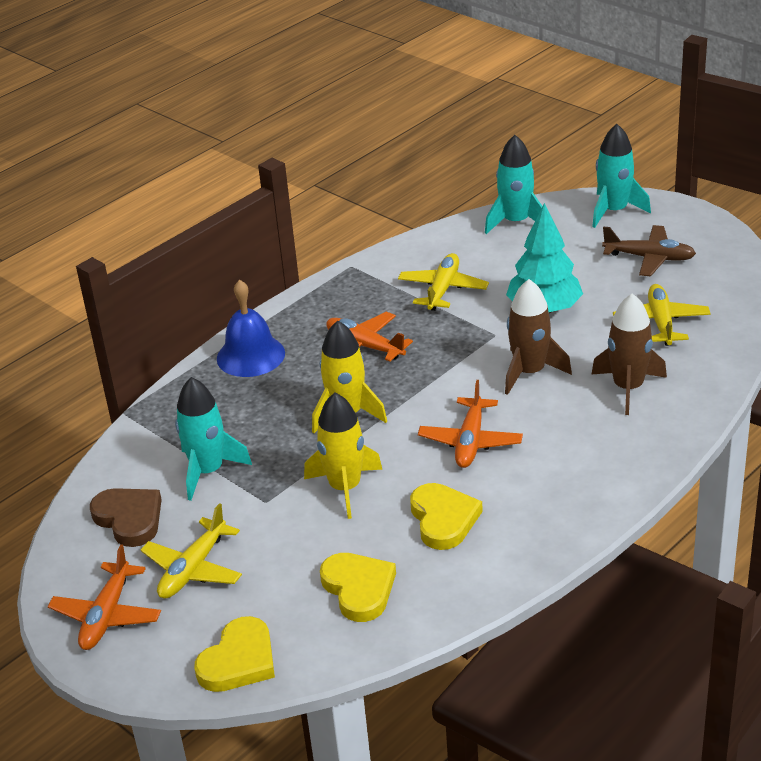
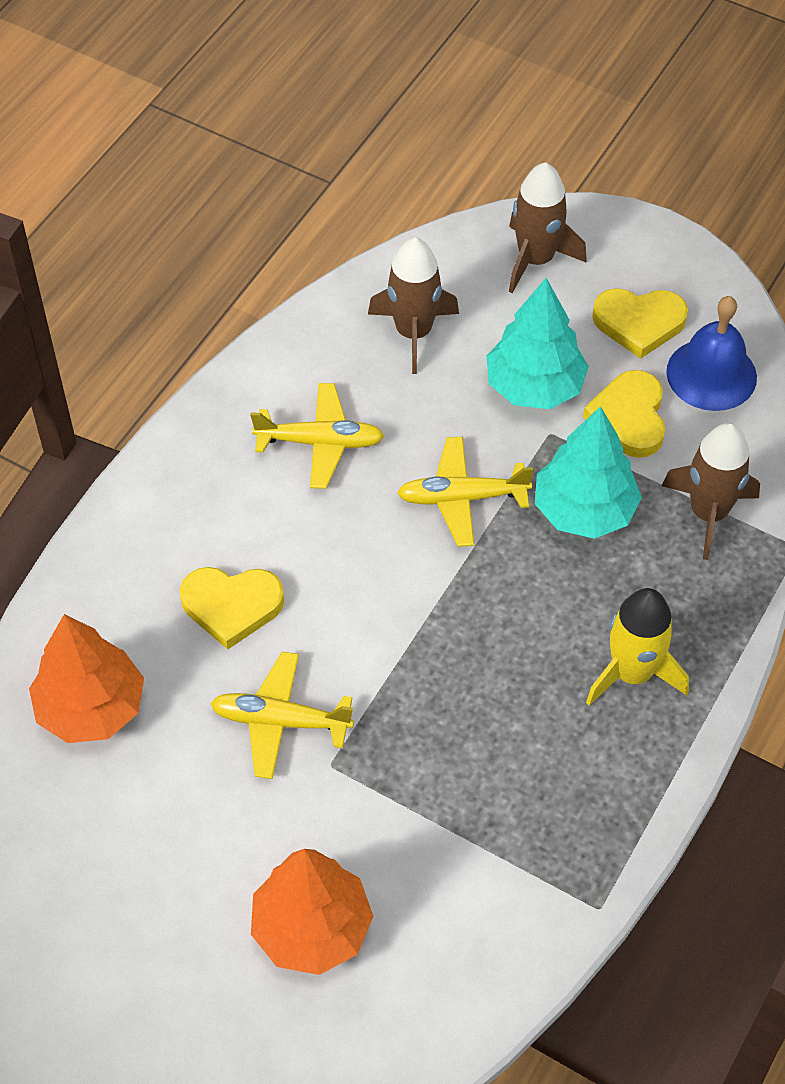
brown heart: [90,488,162,547] = 1 -> none = 0
brown plane: [602,225,696,277] = 1 -> none = 0
brown rocket: [505,279,572,395] [592,293,667,415] = 2 -> [368,238,459,374] [509,162,587,293] [662,423,760,560] = 3
orange plane: [48,544,161,650] [326,312,413,362] [418,380,523,468] = 3 -> none = 0
orange tree: none = 0 -> [29,614,144,743] [251,849,373,975] = 2
turquoise rocket: [175,377,252,501] [485,135,542,234] [592,124,651,228] = 3 -> none = 0
turquoise tree: [506,203,583,313] = 1 -> [486,278,589,409] [535,406,642,539] = 2
yellow rocket: [304,393,383,519] [312,320,387,433] = 2 -> [586,588,689,706] = 1

